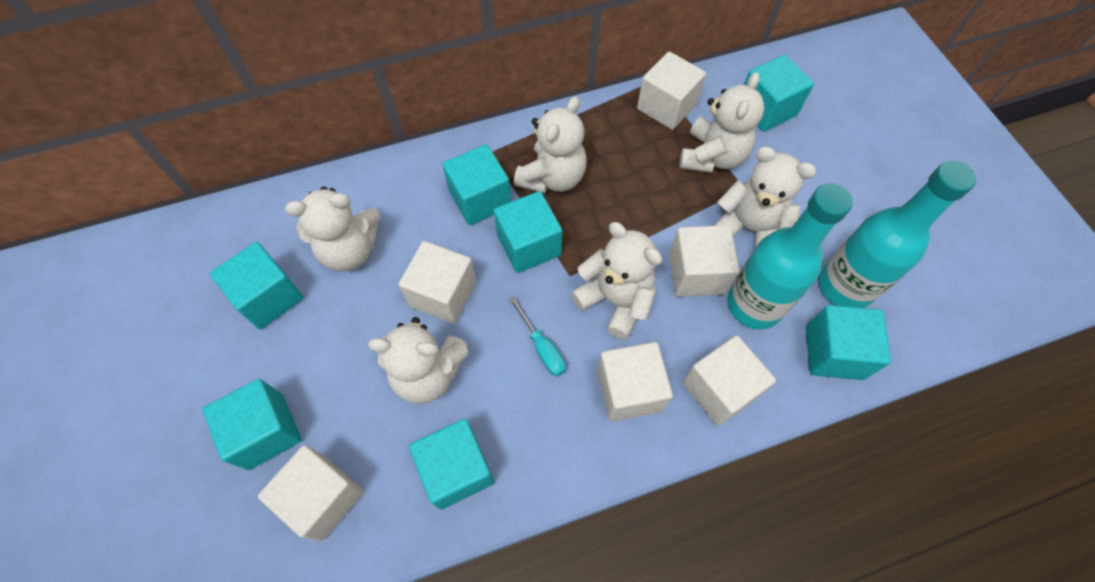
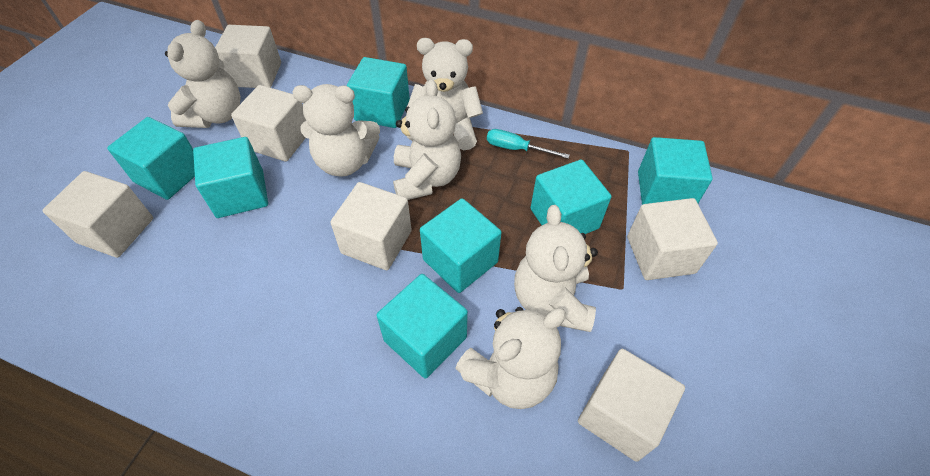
turquoise bottle: [727,183,853,330] [819,160,976,308] = 2 -> none = 0

